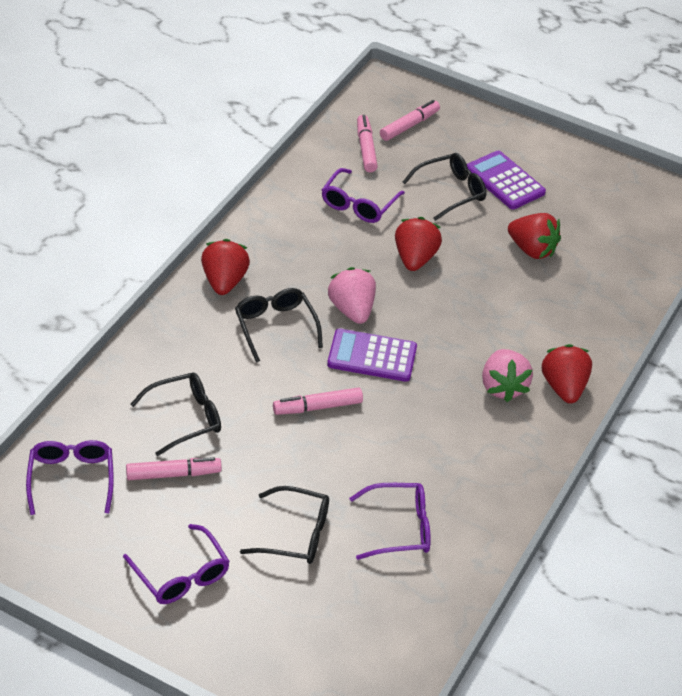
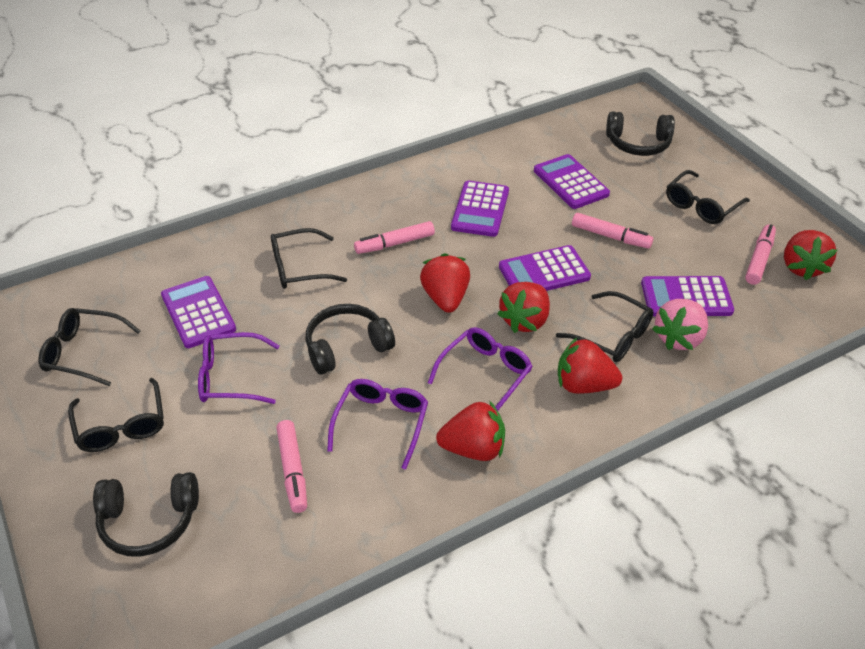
black glasses: [130,373,221,456] [235,288,323,363] [240,486,329,564] [403,153,486,221] = 4 -> [38,308,141,386] [68,378,164,452] [271,228,347,289] [556,291,654,362] [666,170,750,224] = 5
black headphones: none = 0 -> [93,472,199,557] [306,304,395,375] [606,111,675,156] = 3
pink strawberry: [328,267,376,324] [482,349,533,402] = 2 -> [652,299,708,350] = 1
purple calculator: [327,328,417,382] [467,150,546,209] = 2 -> [161,276,236,348] [451,181,509,237] [499,245,591,291] [534,154,610,209] [641,276,734,316] = 5
purple glasses: [26,440,114,515] [123,524,230,604] [322,168,405,223] [349,483,431,560] = 4 -> [198,332,279,404] [327,379,428,470] [428,327,533,411] = 3
red strawberry: [201,239,250,295] [395,217,442,271] [508,213,561,259] [542,344,592,403] = 4 -> [420,253,470,313] [436,400,505,461] [497,282,550,333] [558,337,622,394] [784,230,837,280] = 5

